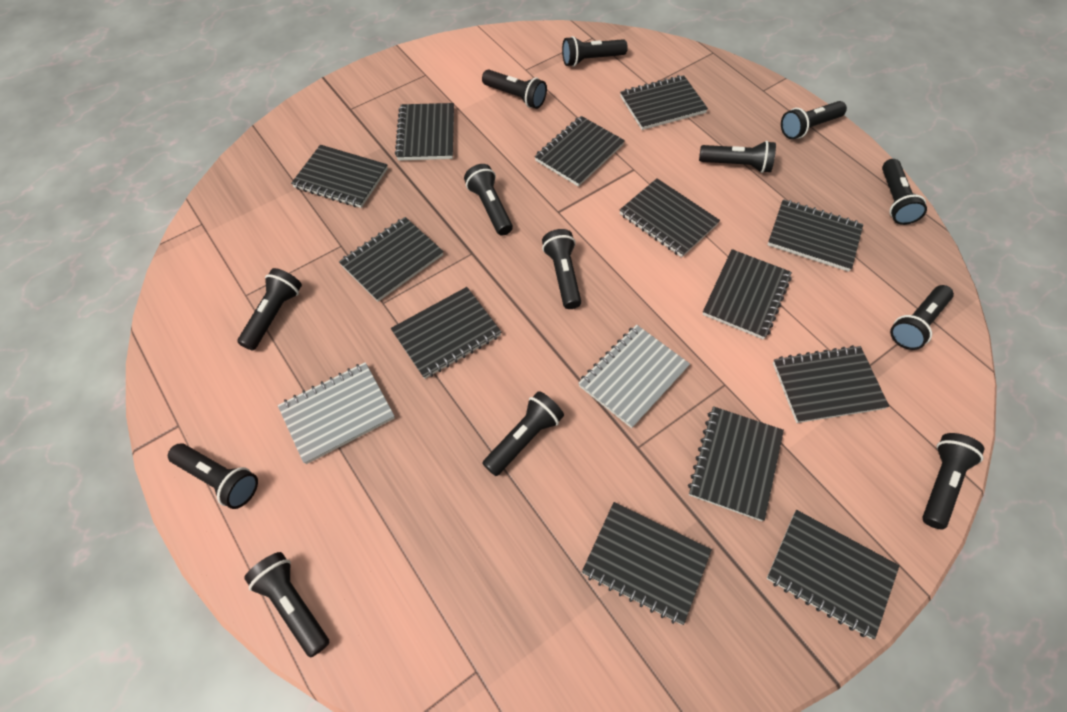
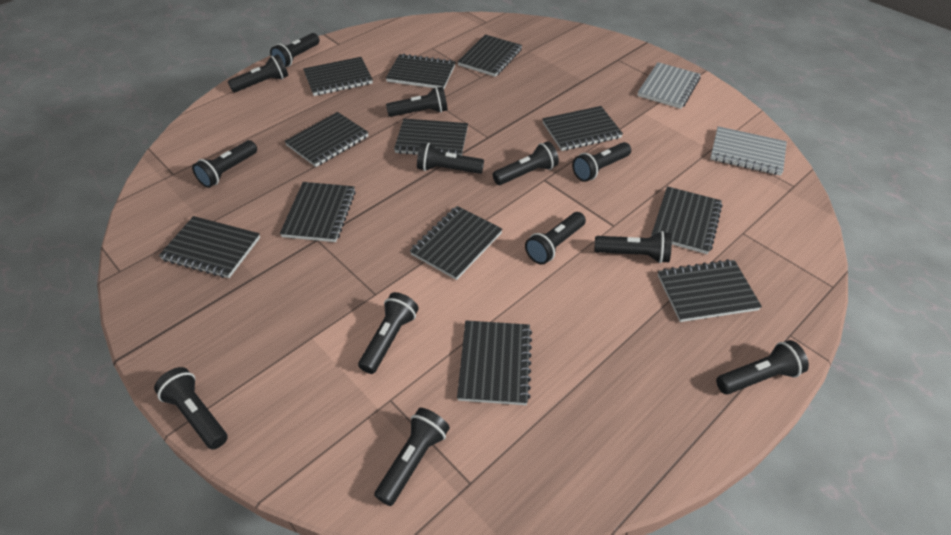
black notebook: [291,145,388,208] [339,217,444,302] [391,287,501,379] [395,103,454,161] [535,116,625,187] [582,502,712,625] [620,75,708,130] [620,178,720,257] [688,406,784,521] [702,249,792,340] [766,510,899,639] [768,199,863,272] [773,345,889,423] = 13 -> [159,216,260,278] [280,182,356,242] [284,112,369,167] [303,57,373,96] [386,54,455,89] [394,119,468,155] [410,206,503,280] [457,35,522,77] [457,321,532,405] [542,106,623,151] [651,186,722,254] [658,259,762,322] = 12

